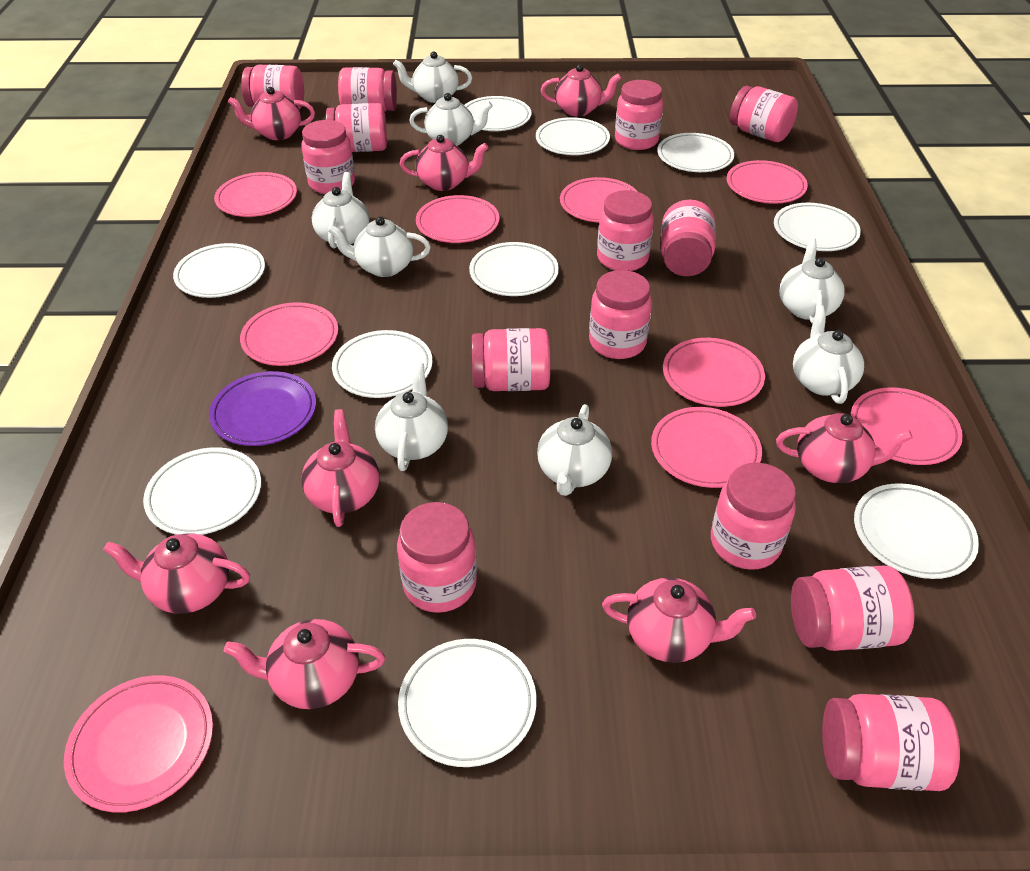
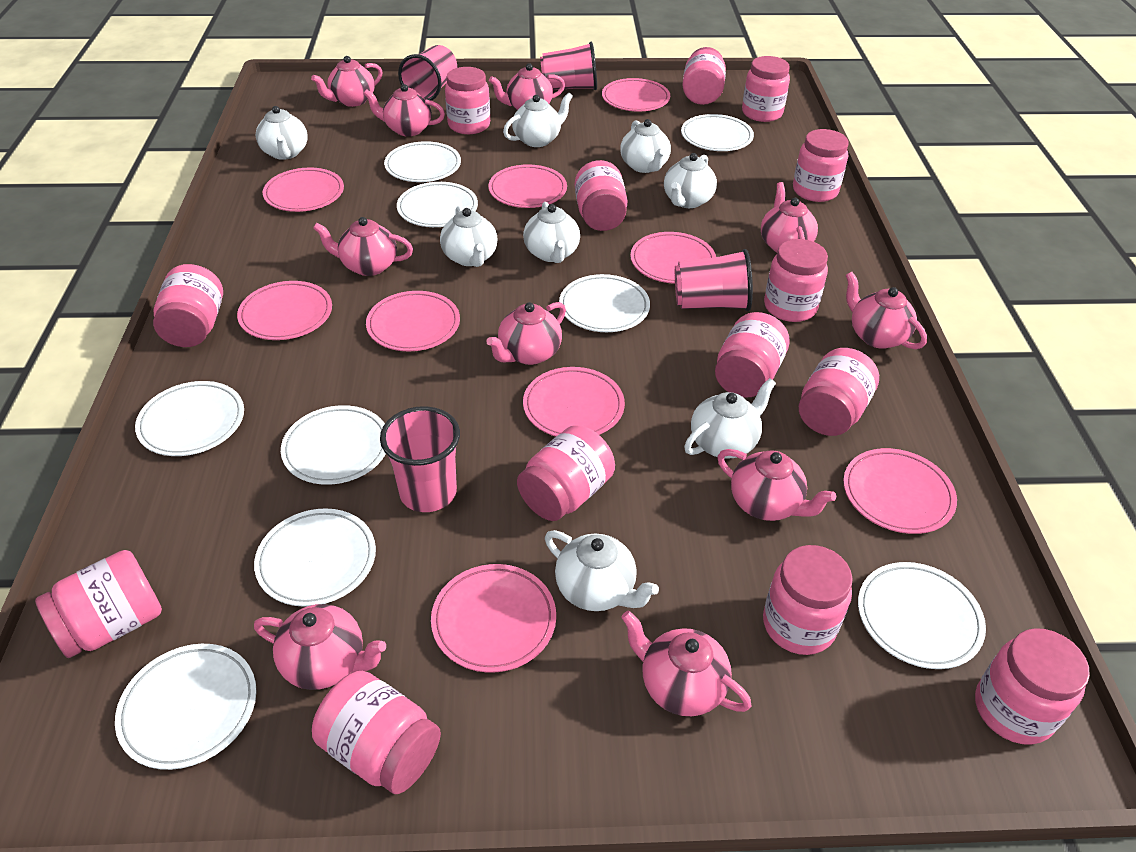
pink cup: none = 0 -> [380,406,460,512] [398,45,457,101] [540,42,597,90] [675,249,753,311] = 4
pink teapot: [103,534,250,614] [224,619,385,709] [228,87,315,140] [301,409,379,527] [400,135,488,191] [541,64,622,117] [602,577,756,663] [776,413,913,483] = 8 -> [254,604,386,690] [311,56,383,107] [313,217,413,276] [363,84,445,136] [486,302,566,365] [489,63,565,110] [621,611,752,716] [717,449,836,521] [761,182,818,252] [846,272,927,349] = 10
purple plate: [209,371,316,446] = 1 -> none = 0
white plate: [143,447,261,535] [173,243,265,298] [332,330,433,398] [398,639,537,767] [464,96,531,131] [469,242,559,296] [536,117,610,155] [657,133,734,172] [774,203,861,251] [854,483,979,579] = 10 -> [115,644,256,770] [135,381,244,456] [254,508,376,607] [281,405,386,485] [384,141,461,182] [397,182,478,227] [559,274,650,332] [681,114,754,151] [858,562,986,669] = 9

